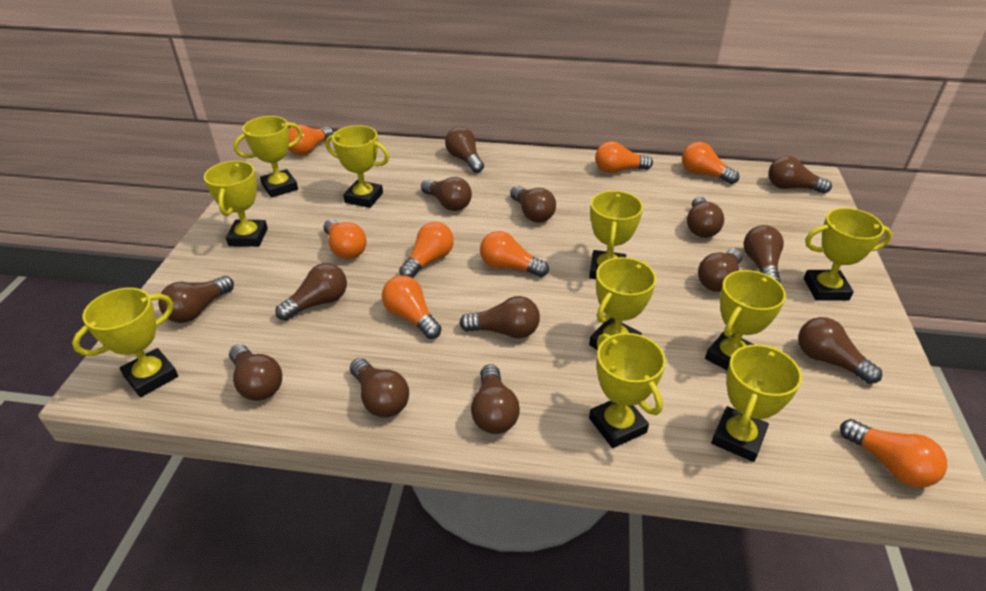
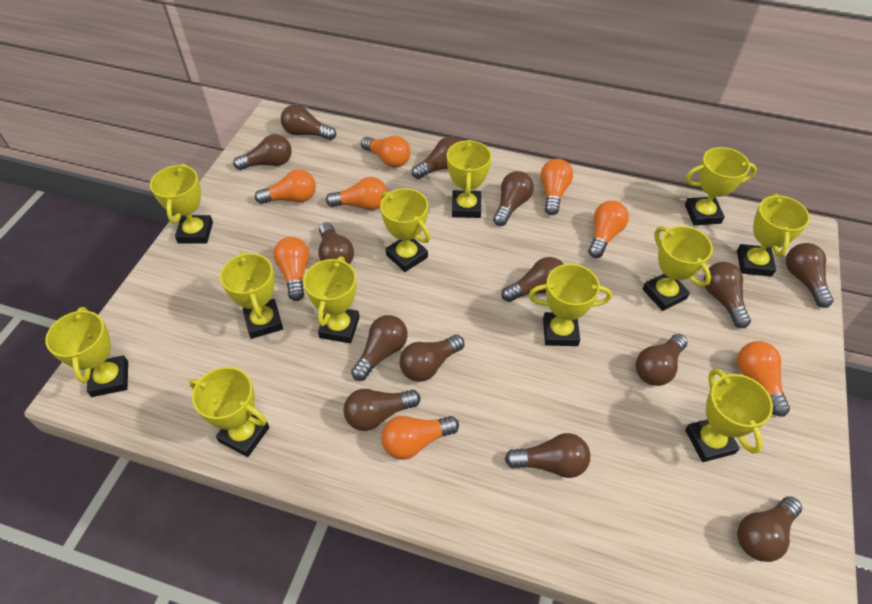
yellow trophy: [72,288,178,397] [204,161,268,247] [233,116,302,198] [325,125,389,208] [589,191,643,279] [589,257,656,350] [589,333,666,448] [705,270,786,370] [711,345,802,462] [804,208,892,301] = 10 -> [45,307,128,397] [150,164,213,244] [189,367,269,457] [220,252,283,339] [304,256,360,343] [380,188,430,272] [447,139,492,218] [529,264,612,346] [643,226,713,311] [685,147,757,225] [685,368,773,462] [737,194,810,277] = 12

